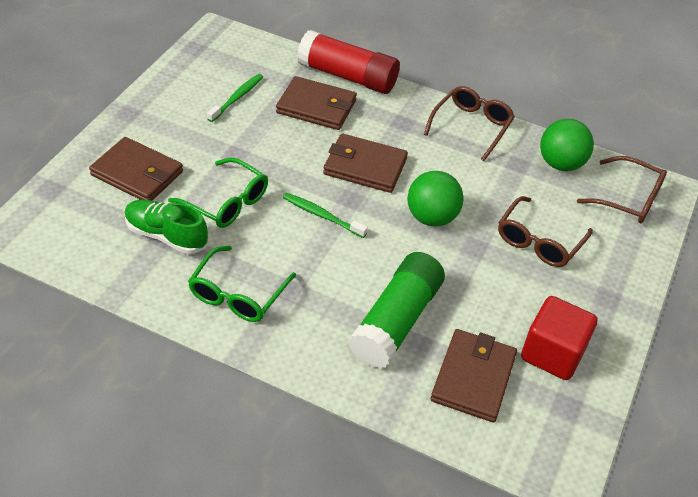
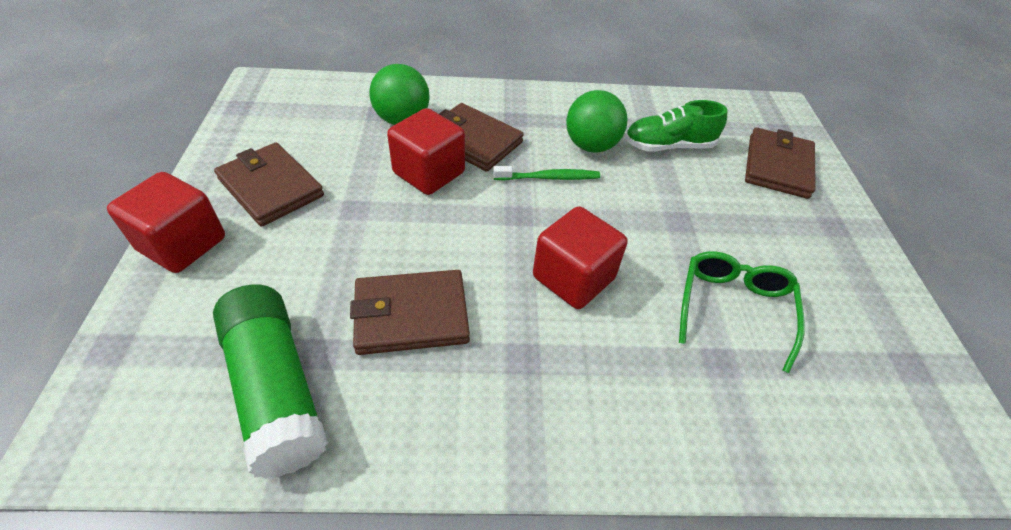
brown glasses: [424,86,515,161] [498,196,593,267] [577,156,667,223] = 3 -> none = 0
green glasses: [168,157,268,228] [188,246,296,322] = 2 -> [679,251,805,373] = 1
green toothbrush: [207,74,263,122] [283,193,368,238] = 2 -> [493,166,600,180] = 1
red cube: [521,296,598,380] = 1 -> [107,172,225,273] [387,108,465,195] [533,206,627,309] = 3
red glue stick: [297,30,400,94] = 1 -> none = 0

